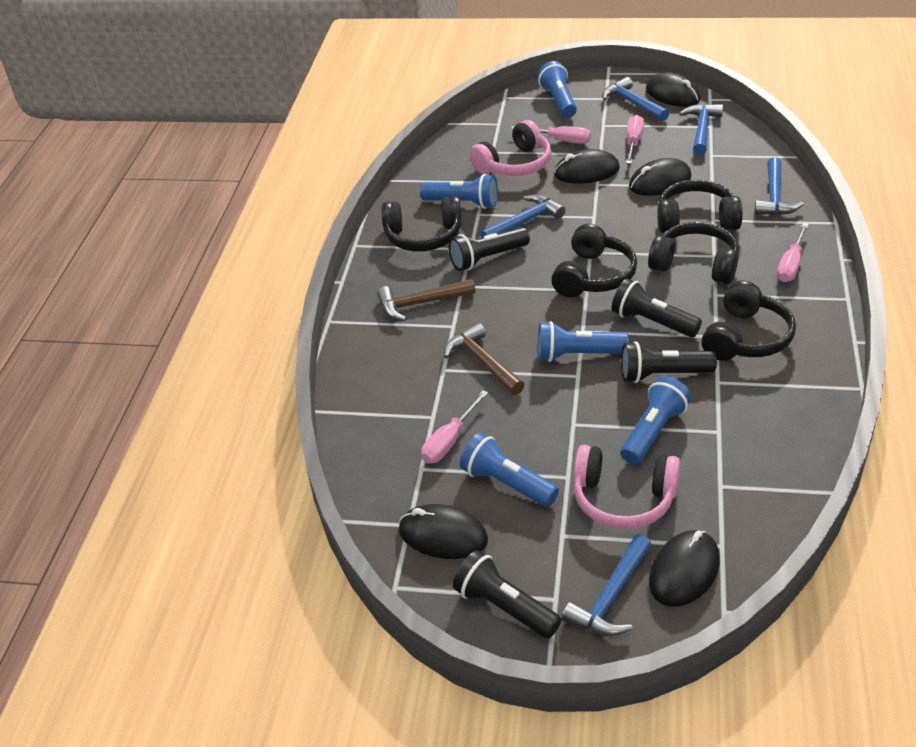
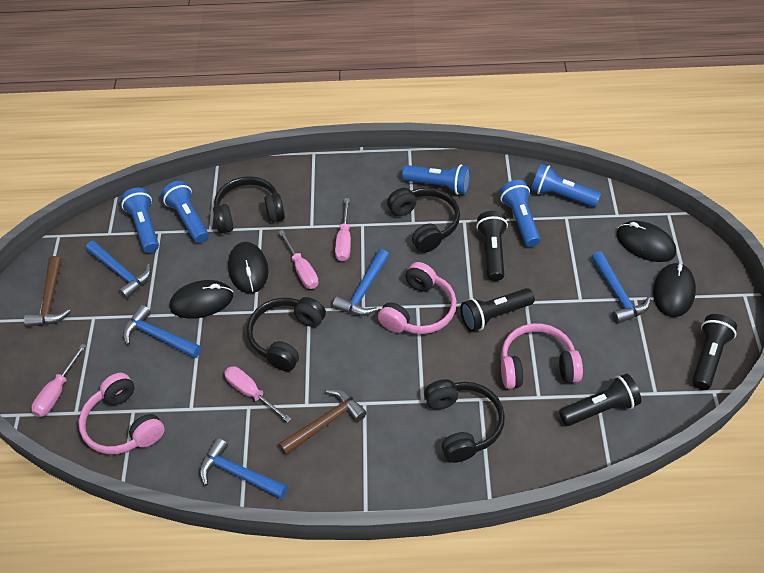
black headphones: [382,196,462,251] [551,224,637,297] [648,222,739,284] [657,180,743,233] [701,280,796,361] = 5 -> [213,176,285,234] [247,297,326,371] [387,187,460,253] [424,379,505,463] = 4
black mouse: [399,504,488,559] [554,149,620,184] [629,158,691,196] [646,73,701,107] [649,530,720,607] = 5 -> [170,280,233,319] [228,242,269,293] [616,221,676,262] [653,263,696,317] = 4
pink headphones: [470,120,551,176] [574,445,680,529] = 2 -> [78,373,165,454] [378,262,457,334] [501,323,583,389] = 3

